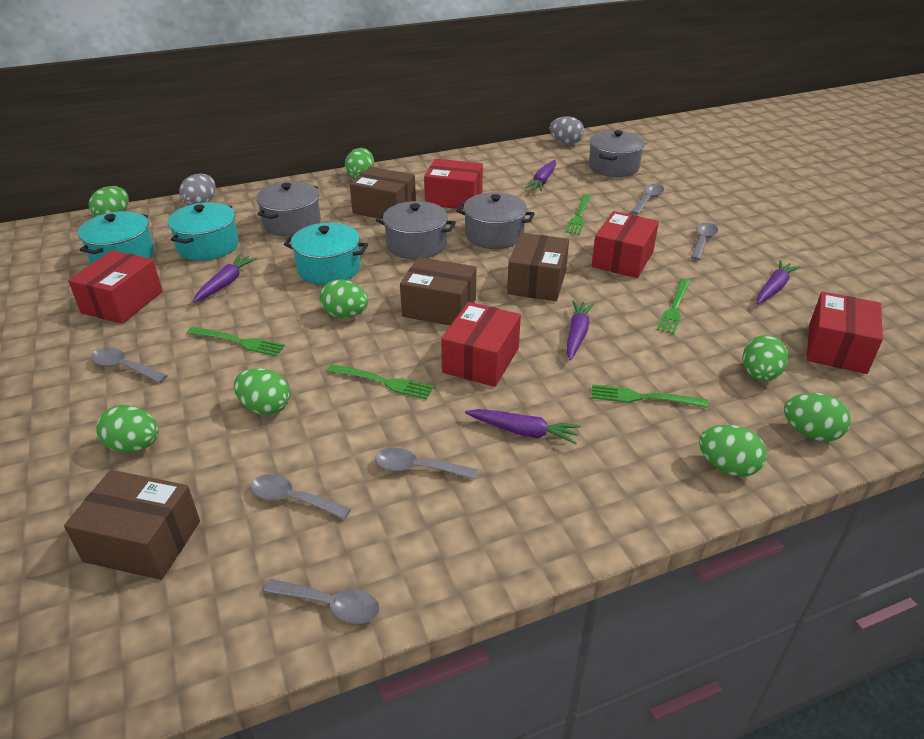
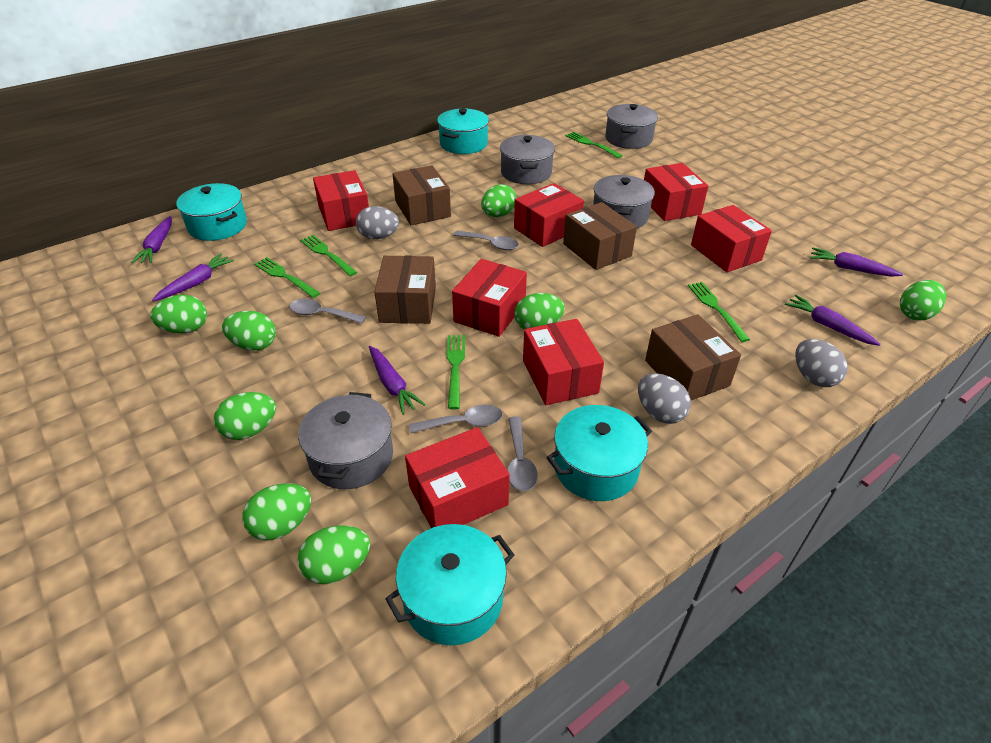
grey egg: [179,174,216,205] [549,116,584,144] = 2 -> [356,206,399,239] [638,373,691,424] [795,339,848,387] = 3
grey spoon: [91,348,168,383] [250,474,351,519] [263,579,380,624] [375,448,477,479] [631,184,664,215] [691,223,718,260] = 6 -> [289,299,366,323] [409,405,502,433] [453,230,519,250] [507,416,538,491] = 4
red box: [68,250,163,324] [424,159,483,210] [441,302,521,387] [591,211,659,278] [807,291,883,374] = 5 -> [313,170,369,231] [405,427,510,528] [452,259,527,337] [514,183,584,247] [523,319,604,405] [644,163,708,221] [691,205,772,272] = 7
turquoise pot: [78,211,154,264] [168,202,239,261] [284,223,368,285] = 3 -> [176,183,247,241] [385,524,514,645] [437,109,489,154] [546,405,652,501] = 4

